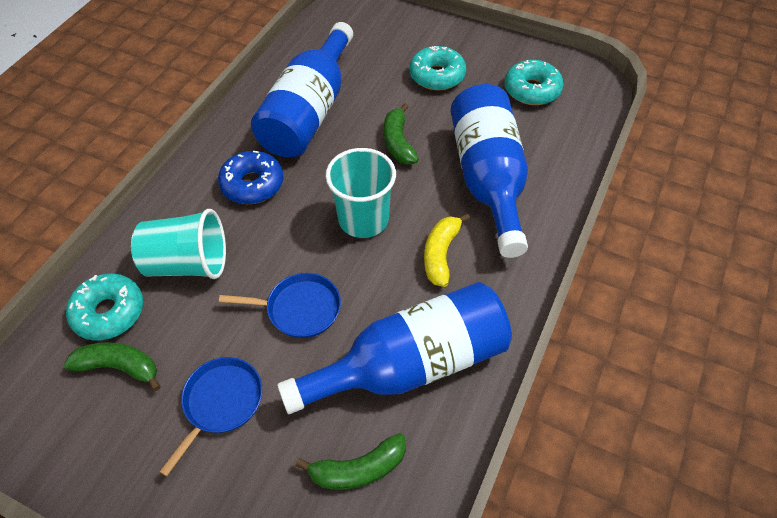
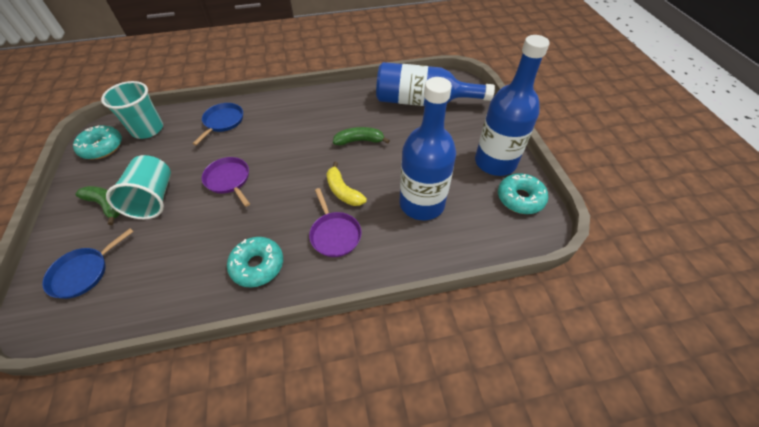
blue donut: [218,151,283,204] = 1 -> none = 0
green banana: [64,342,161,391] [296,433,406,490] [384,103,419,165] = 3 -> [75,186,120,225] [333,127,390,145] = 2
purple pan: none = 0 -> [202,157,250,207] [309,188,362,257] = 2

